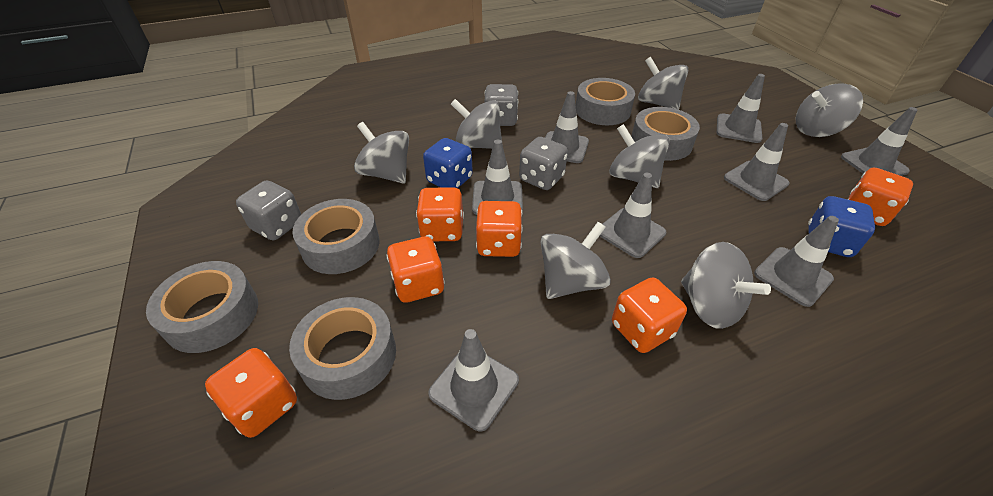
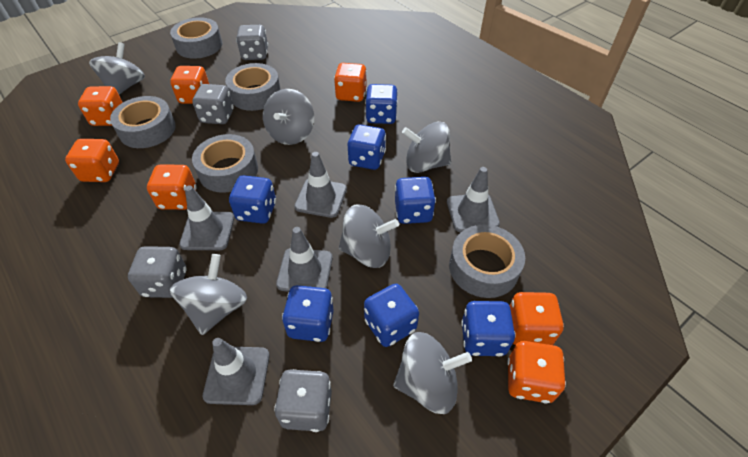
blue dice: [423,138,473,188] [808,196,875,257] = 2 -> [229,175,276,224] [282,285,334,342] [348,124,386,170] [364,284,419,347] [365,84,398,124] [395,177,436,224] [461,301,516,356] = 7
grey dice: [236,180,301,240] [485,84,518,126] [519,137,568,190] = 3 -> [128,246,187,298] [192,84,234,124] [236,25,268,60] [274,369,332,432] = 4
grey spinning top: [354,122,409,183] [451,99,502,149] [540,222,611,299] [609,124,670,188] [638,57,688,110] [681,242,771,329] [796,84,863,137] = 7 -> [89,42,145,95] [170,254,247,335] [263,89,314,145] [339,204,399,268] [393,332,472,414] [402,122,451,173] = 6
grey traffic cone: [428,329,519,431] [472,140,523,215] [545,91,589,163] [600,173,666,258] [717,74,765,143] [724,123,790,201] [754,216,839,307] [841,107,917,176] = 8 -> [179,185,234,250] [203,338,270,405] [276,227,333,292] [294,152,347,218] [447,167,500,232] = 5
orange dice: [205,348,297,438] [386,236,445,303] [416,187,464,241] [476,201,523,257] [612,277,687,353] [848,168,913,226] = 6 -> [65,139,119,182] [78,86,123,126] [147,165,197,210] [170,66,209,104] [334,63,367,102] [507,341,566,403] [509,292,564,345] = 7

